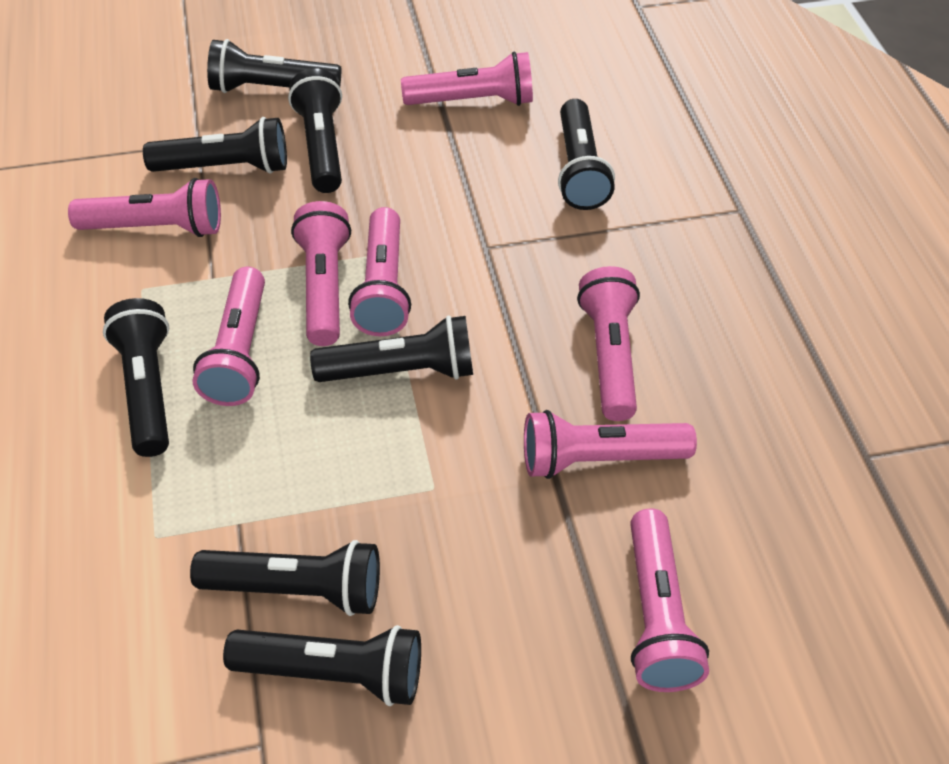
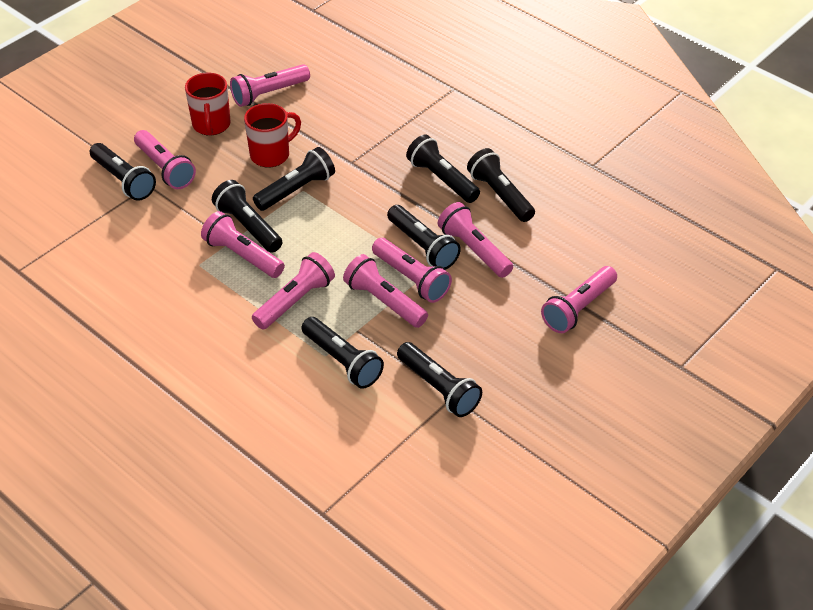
red mug: none = 0 -> [185,73,231,136] [244,103,301,167] = 2

